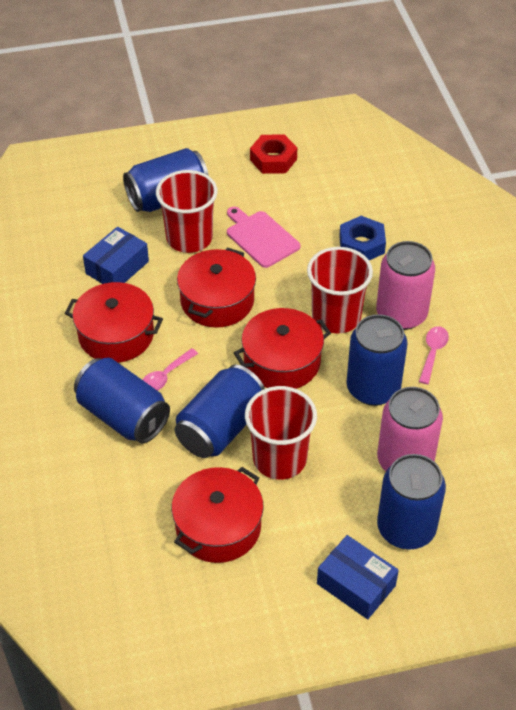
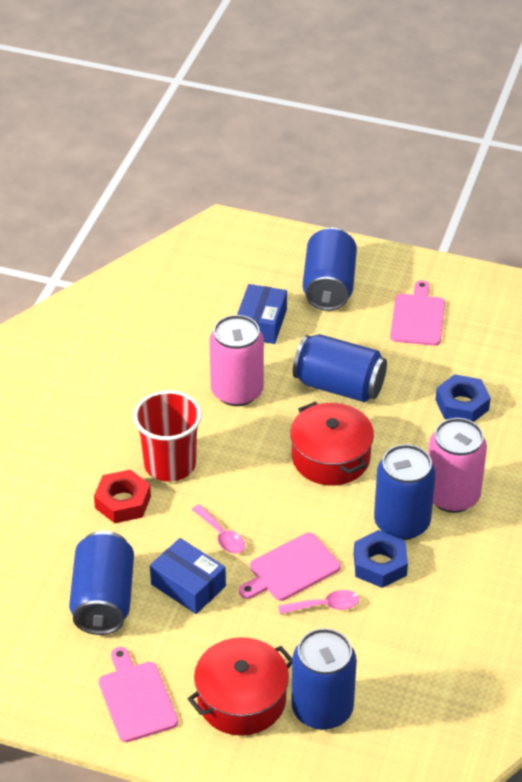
blue nut: [339,216,386,260] = 1 -> [354,530,408,588] [436,374,491,422] = 2
pink cutting board: [227,207,300,268] = 1 -> [99,647,178,742] [239,533,340,601] [390,280,445,346] = 3
red cup: [156,170,218,253] [245,386,317,480] [307,247,373,334] = 3 -> [133,390,202,482] = 1
red pot: [65,282,163,363] [172,467,264,563] [177,248,256,328] [234,308,331,389] = 4 -> [188,637,292,736] [290,402,374,485] = 2

